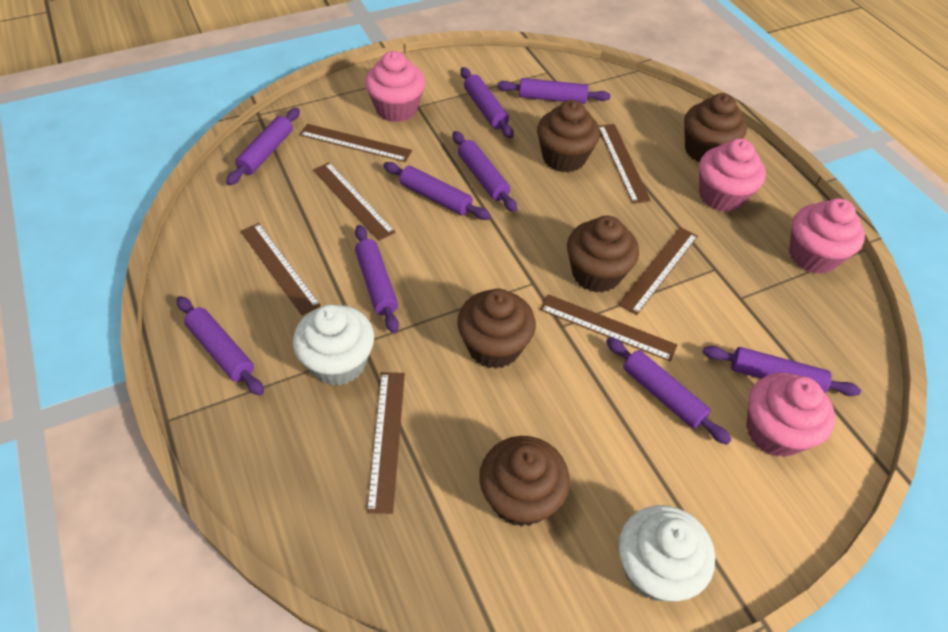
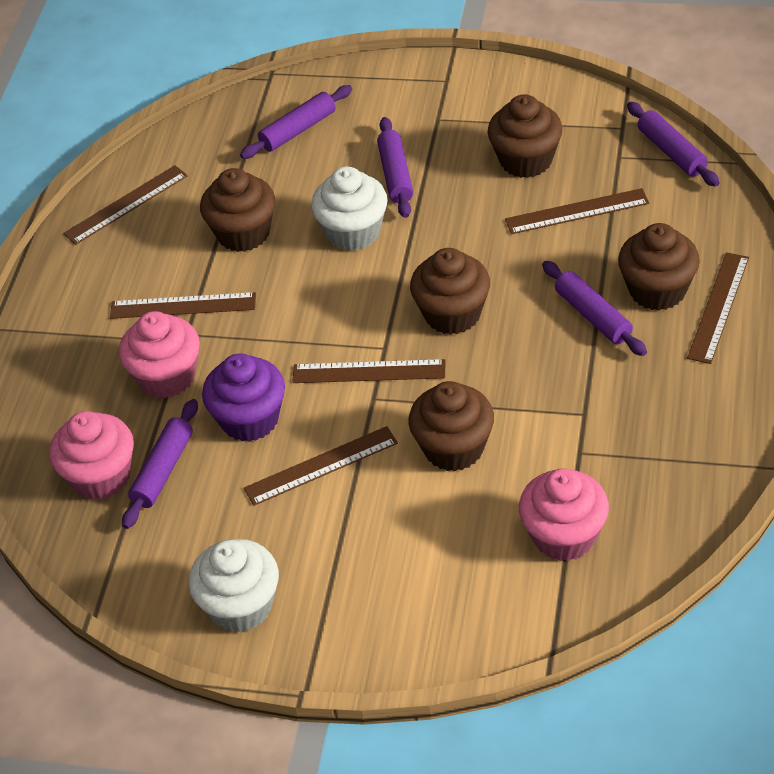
brown ruler: [240,223,321,315] [299,124,412,162] [313,162,395,241] [367,372,405,514] [540,294,677,362] [599,124,651,204] [618,227,698,315] = 7 -> [63,165,188,245] [110,292,256,319] [244,426,398,506] [292,359,446,383] [505,188,649,234] [687,252,749,364] = 6
pink cupcake: [365,51,425,122] [699,138,766,212] [746,373,835,457] [789,198,865,274] = 4 -> [49,411,134,500] [119,311,200,398] [519,469,609,561] = 3
purple cupcake: none = 0 -> [202,353,285,442] = 1
purple rolling pin: [177,296,264,396] [226,108,300,185] [355,225,399,333] [383,162,491,220] [453,131,517,212] [460,67,514,138] [497,78,611,104] [606,337,731,445] [703,346,861,396] = 9 -> [122,399,198,529] [240,85,352,159] [377,117,413,218] [542,261,647,356] [627,102,720,187] = 5

